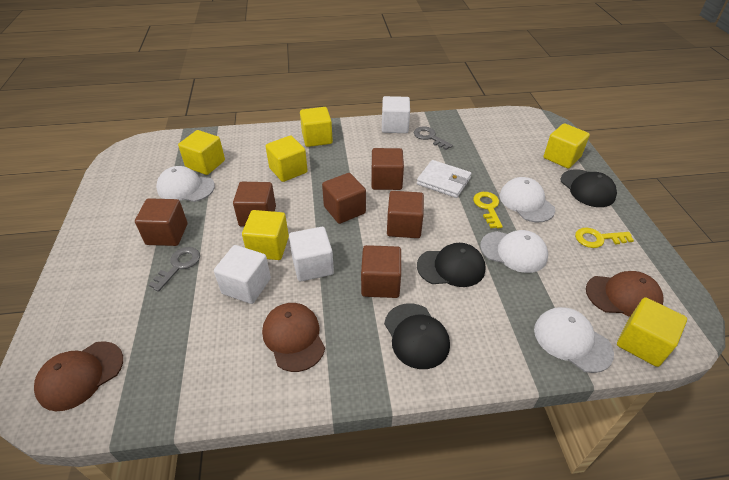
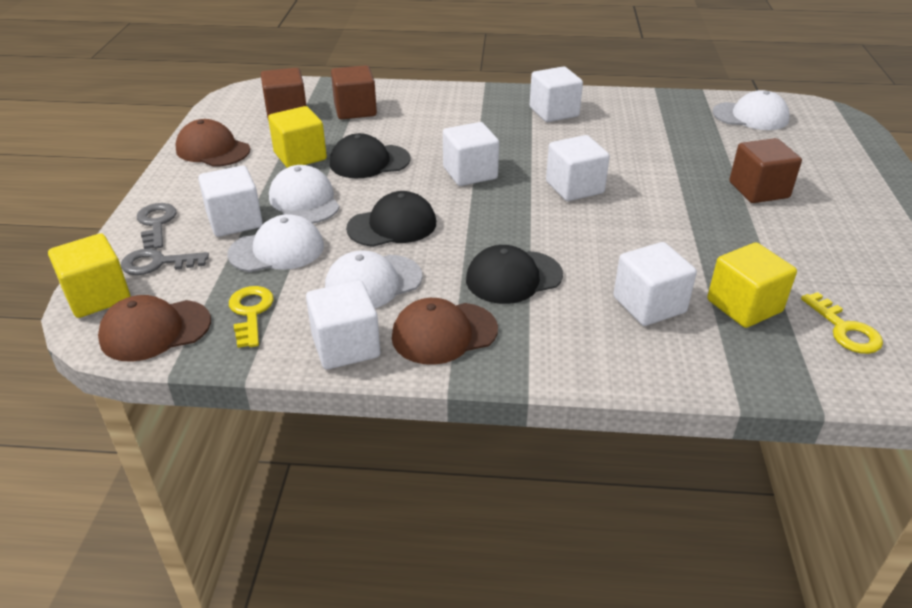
brown cube: [135,198,187,246] [233,182,276,227] [322,173,366,224] [361,245,401,298] [371,148,404,190] [387,191,424,238] = 6 -> [261,68,306,121] [331,65,377,119] [729,138,802,203] = 3
white cube: [214,245,271,304] [289,227,334,281] [382,96,410,133] = 3 -> [198,166,263,237] [306,281,380,369] [443,122,499,186] [530,66,583,122] [546,135,610,201] [613,242,697,326] = 6
white wallet: [417,160,471,198] = 1 -> none = 0
yellow cube: [178,130,225,175] [242,210,289,260] [266,135,308,182] [300,107,333,147] [544,123,590,169] [617,297,687,367] = 6 -> [48,233,130,318] [268,106,327,168] [707,242,797,328] = 3

